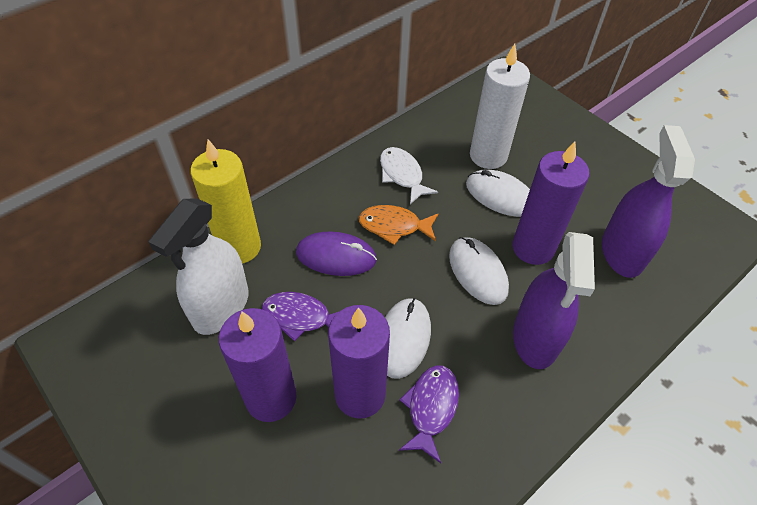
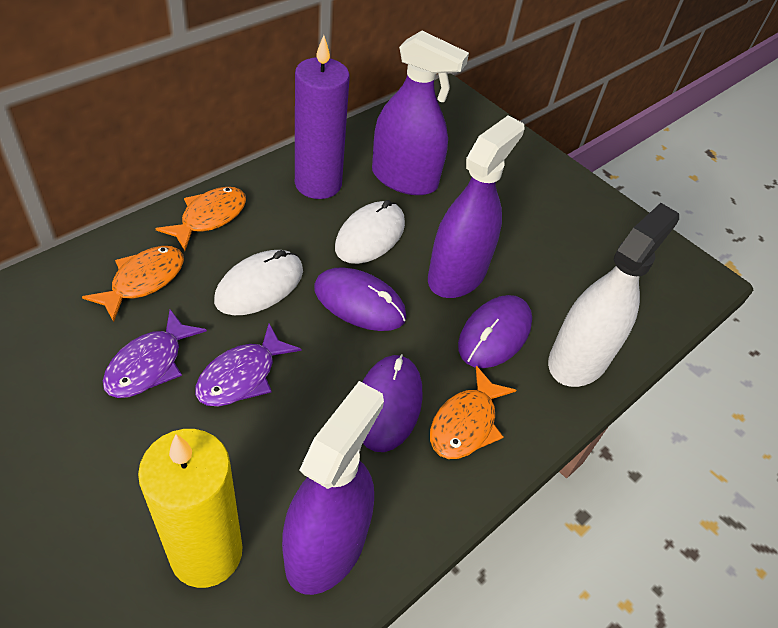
orange fish: [359,205,439,245] = 1 -> [82,246,184,322] [155,187,246,251] [430,366,516,459] = 3
purple candle: [219,308,297,422] [328,305,390,419] [512,142,589,265] = 3 -> [295,35,350,199] = 1
purple mouse: [296,231,377,276] = 1 -> [314,267,407,331] [362,354,422,452] [458,295,532,368] = 3
purple spray bottle: [513,232,595,369] [602,125,695,278] = 2 -> [282,381,384,595] [372,31,469,195] [428,116,525,298] = 3
white candle: [470,44,530,169] = 1 -> none = 0
white fish: [380,147,438,204] = 1 -> none = 0
white mouse: [385,298,431,379] [449,237,509,305] [466,170,530,217] = 3 -> [214,250,303,315] [335,200,405,264] = 2

